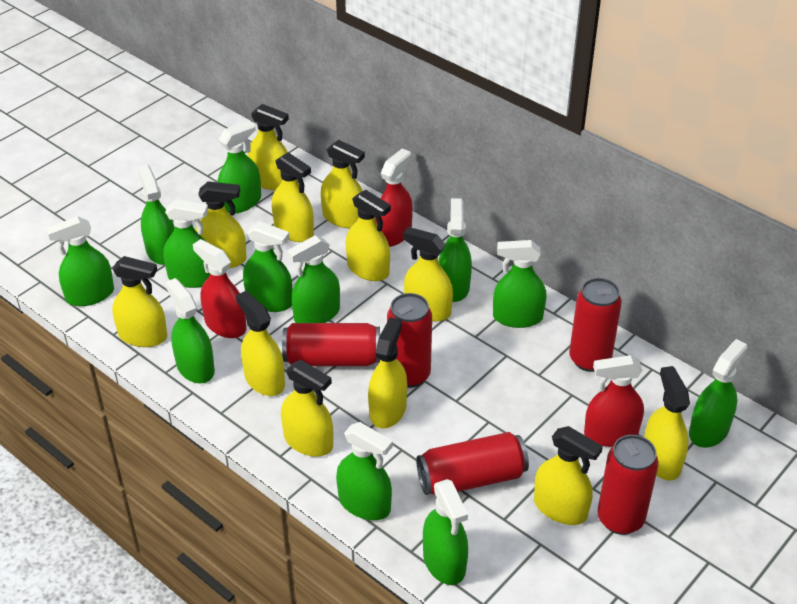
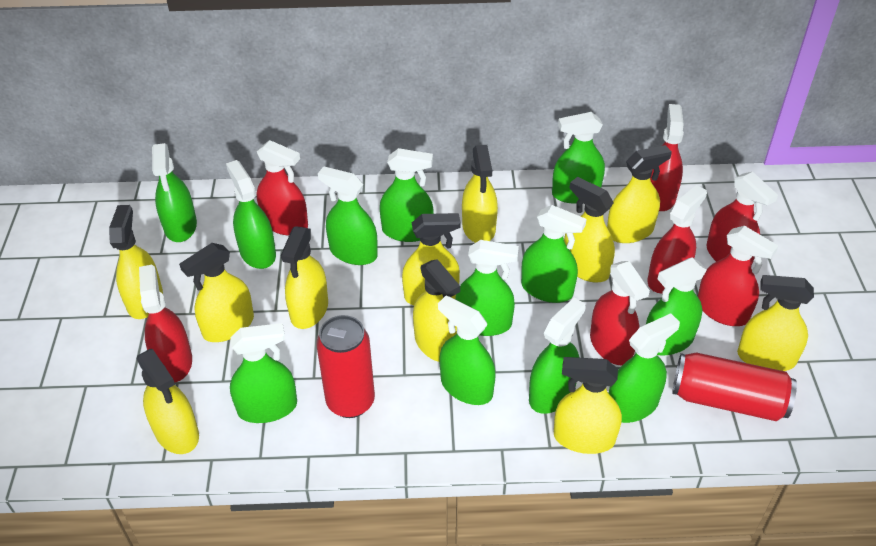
red can: [282,323,380,366] [387,293,432,388] [416,432,529,495] [569,278,622,372] [597,435,659,535] = 5 -> [316,315,375,418] [673,352,797,421] = 2
red spray bottle: [193,239,247,338] [375,149,413,247] [584,355,644,447] = 3 -> [139,265,192,383] [257,140,308,236] [590,261,650,365] [648,185,707,294] [650,104,684,211] [698,226,778,326] [707,172,778,266] = 7
yellow spray bottle: [112,256,167,347] [196,181,247,268] [236,291,285,396] [248,104,289,190] [272,152,314,242] [281,360,333,457] [321,140,365,228] [346,190,391,281] [368,317,407,429] [403,227,453,321] [534,426,603,525] [644,366,690,480] = 12 -> [109,205,163,319] [137,349,199,454] [179,243,254,342] [281,226,328,329] [402,213,461,306] [413,259,460,362] [462,145,498,243] [554,357,622,454] [564,177,615,282] [607,145,672,243] [737,275,814,371] = 11

